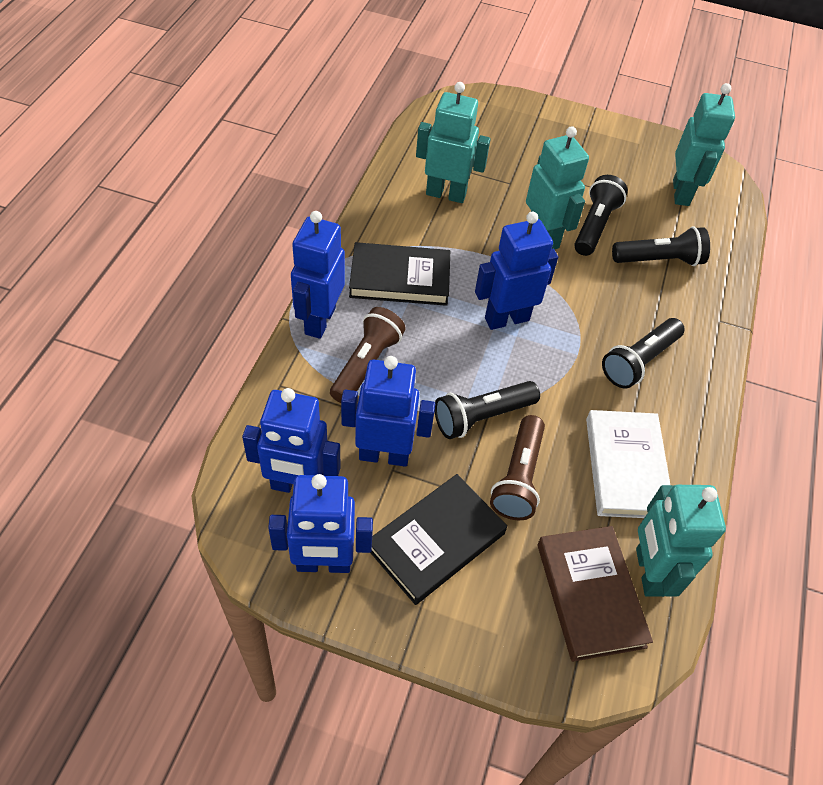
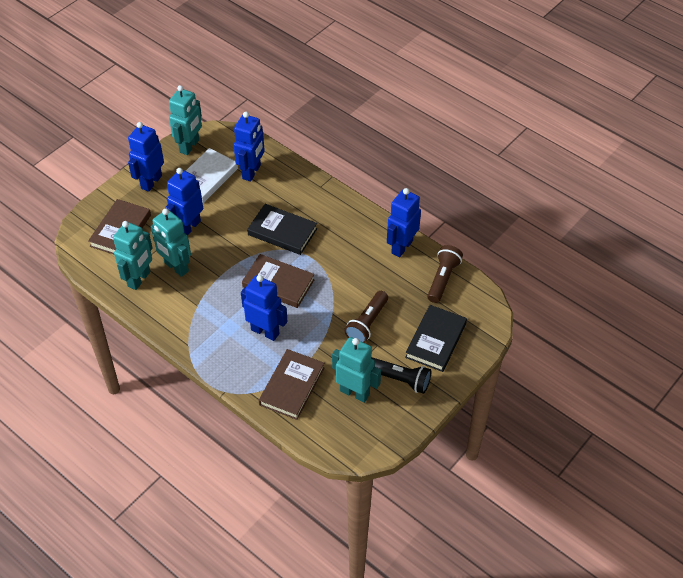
black flashlight: [435,381,540,439] [574,175,628,256] [602,318,685,388] [612,227,710,266] = 4 -> [371,357,431,394] = 1
brown book: [537,526,653,662] = 1 -> [88,199,151,254] [242,254,315,308] [259,349,324,420] = 3

